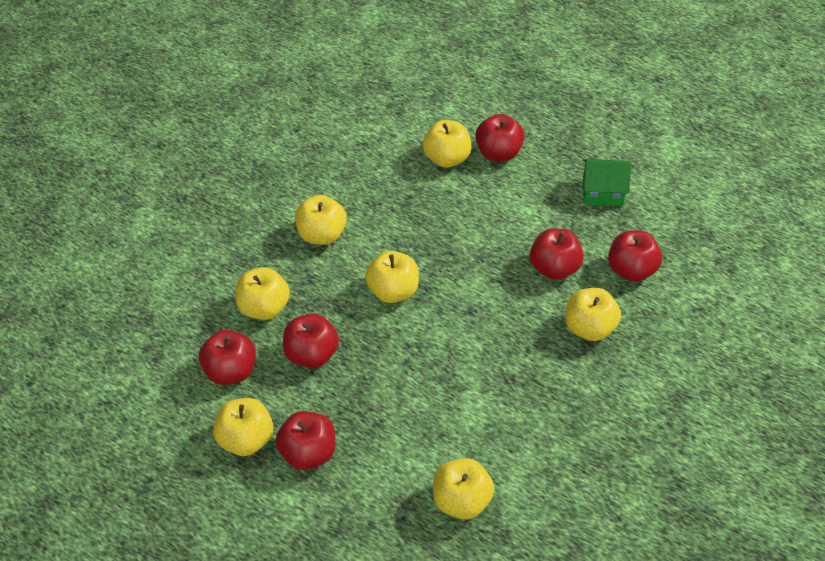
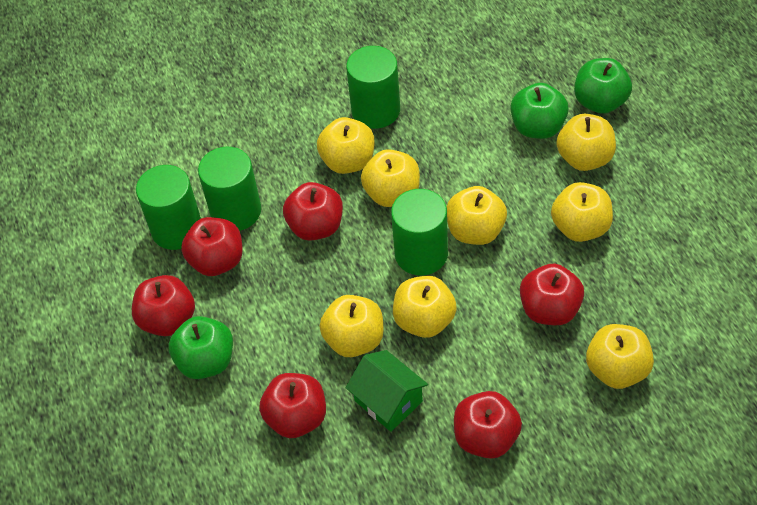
green apple: none = 0 -> [168,316,233,379] [511,83,569,139] [574,58,632,114] = 3
green cylinder: none = 0 -> [136,165,201,250] [198,147,261,231] [346,46,400,129] [391,189,448,275] = 4
yellow apple: [213,398,273,456] [235,267,290,320] [295,195,347,245] [365,251,419,303] [423,120,472,168] [433,458,495,520] [565,288,621,341] = 7 -> [317,117,374,174] [320,295,383,357] [361,149,420,207] [393,276,457,338] [447,186,507,245] [551,182,613,242] [556,114,616,171] [586,324,654,389] = 8

